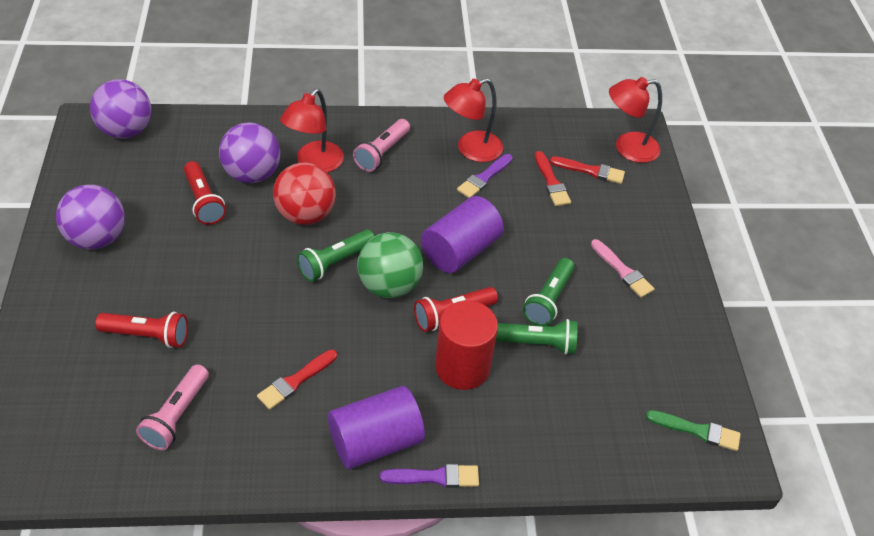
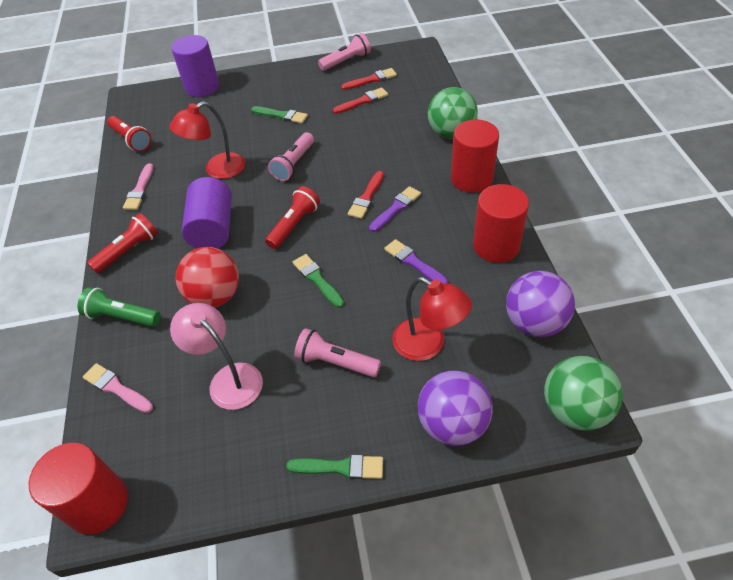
green ball: [357,232,423,298] = 1 -> [428,87,478,139] [544,356,623,431] = 2
green brush: [646,410,740,451] = 1 -> [251,106,308,123] [286,455,383,479] [293,254,344,308] = 3
green flashlight: [297,230,374,282] [495,319,578,355] [523,258,575,326] = 3 -> [78,287,160,327] = 1
pink brush: [591,239,655,298] = 1 -> [83,363,153,413] [123,163,154,210] = 2
pink flashlight: [136,364,209,450] [353,119,410,172] = 2 -> [268,132,314,181] [294,328,381,377] [318,33,371,71] = 3
pink lamp: none = 0 -> [170,303,263,410] = 1
purple ball: [56,185,125,249] [90,79,151,138] [219,123,280,183] = 3 -> [418,370,493,446] [506,271,575,337] = 2
red cylinder: [435,301,498,390] = 1 -> [29,443,128,535] [451,120,499,193] [473,184,529,263] = 3
red lamp: [280,89,344,172] [444,78,503,162] [609,77,662,163] = 3 -> [170,101,245,179] [392,277,472,361] = 2

